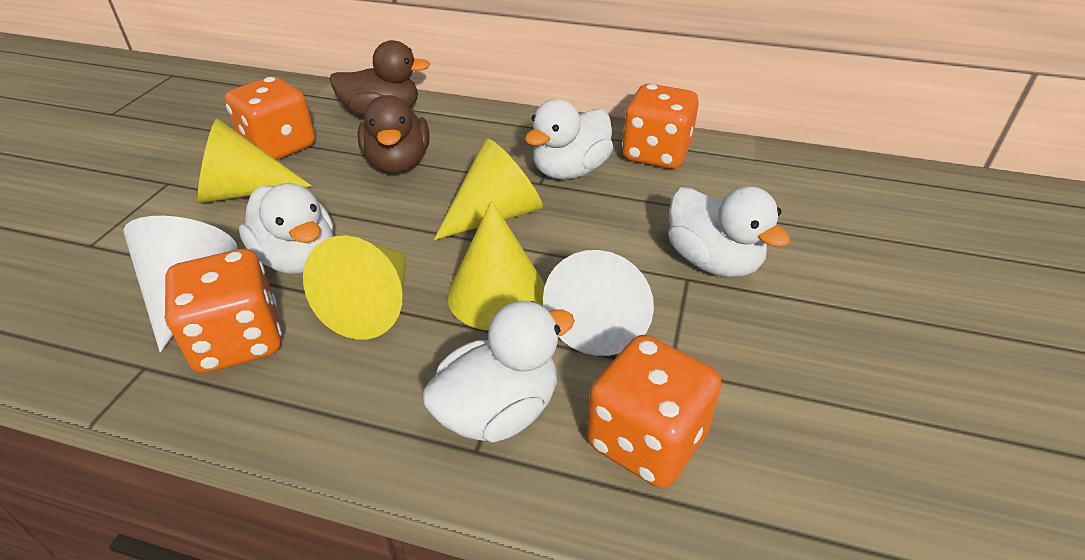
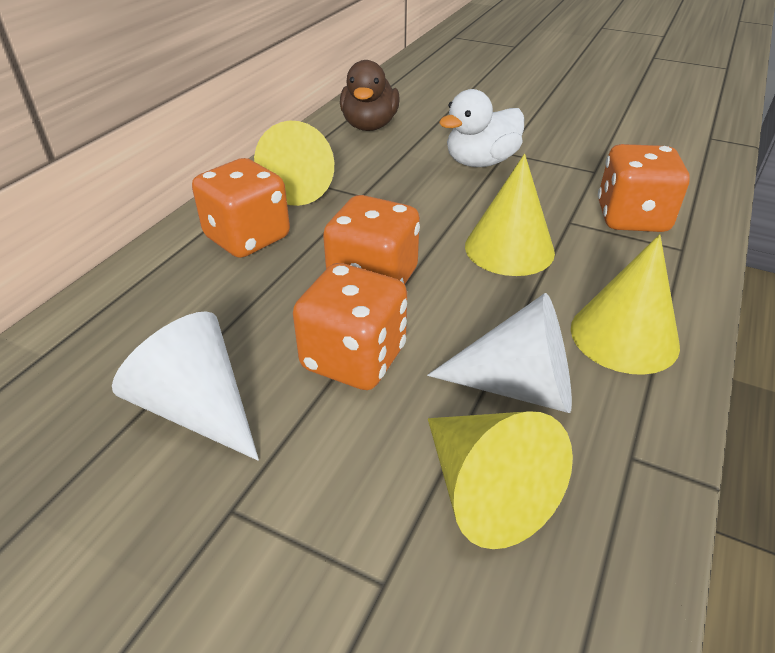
brown duck: [330,40,430,118] [357,95,430,174] = 2 -> [340,60,400,131] = 1
white duck: [239,183,333,274] [422,301,575,442] [525,99,613,179] [668,186,790,277] = 4 -> [439,89,524,167] = 1

